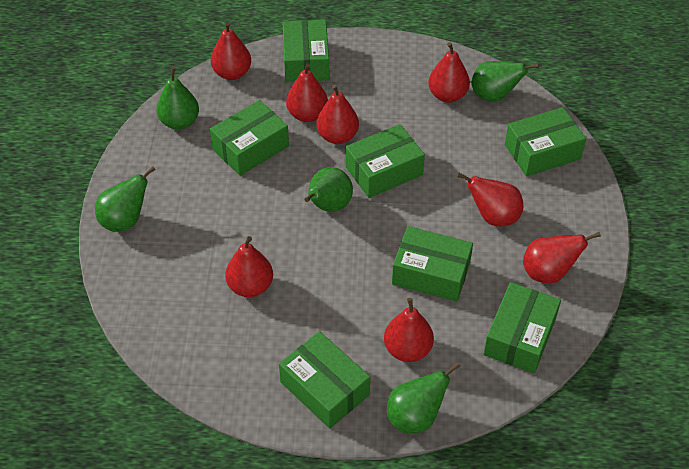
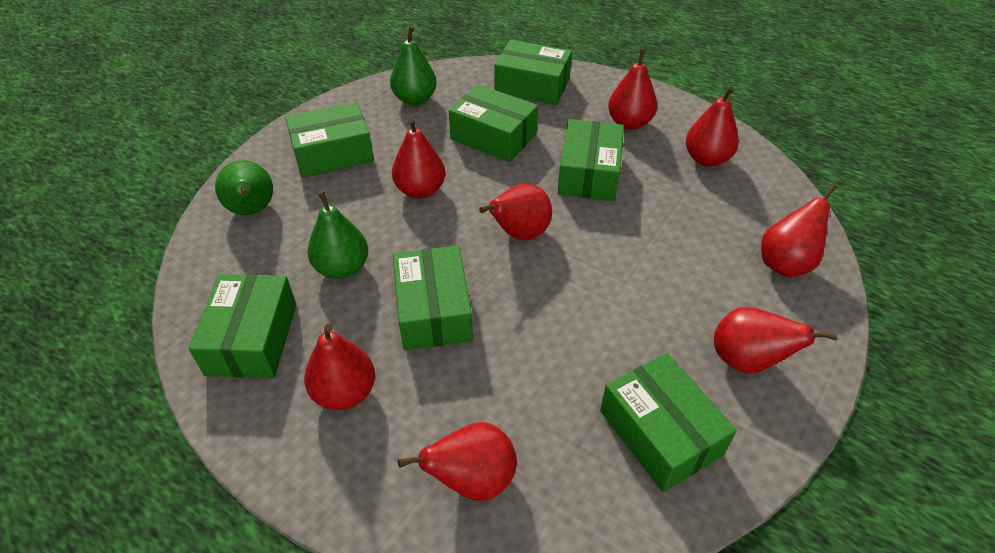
green pear: [95,166,156,232] [156,67,199,130] [304,167,353,212] [387,362,460,433] [471,61,539,102] = 5 -> [215,160,273,215] [307,191,368,279] [390,26,437,105] = 3

